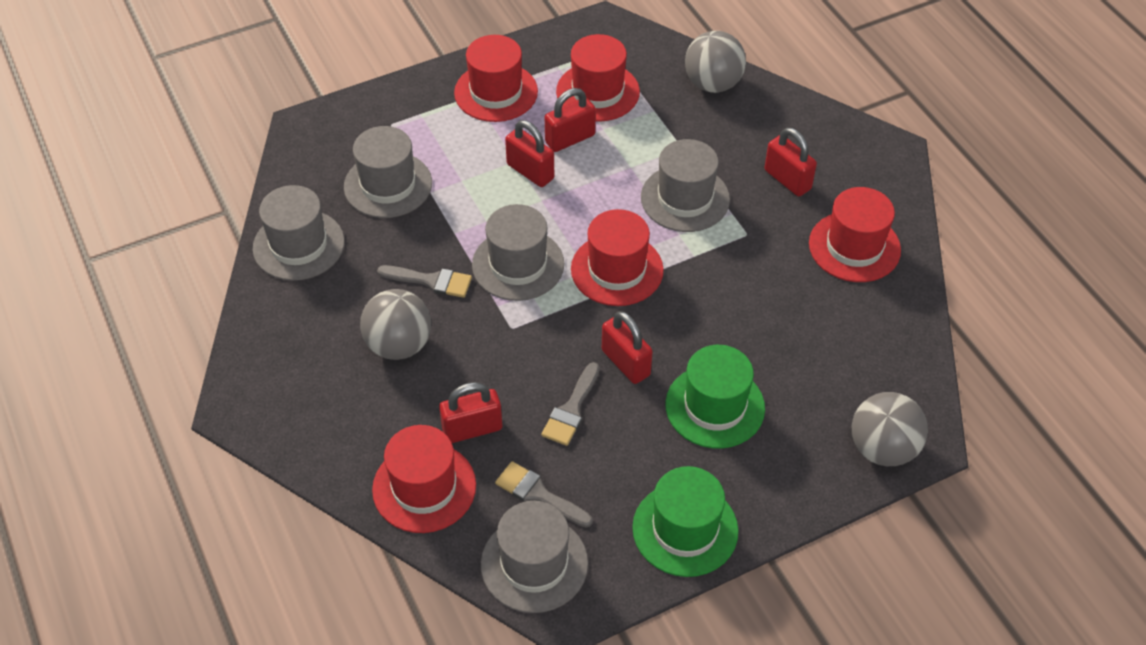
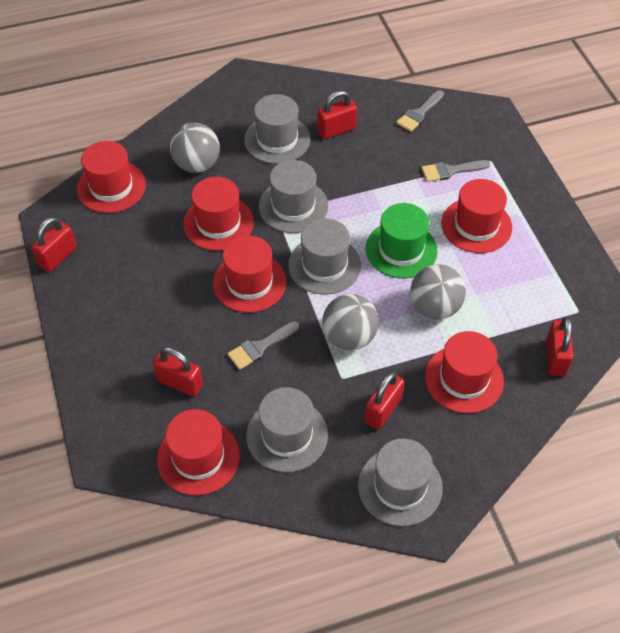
green hat: [632,466,738,577] [665,345,765,449] = 2 -> [366,203,438,279] = 1
red hat: [372,425,476,533] [454,35,538,122] [556,34,640,122] [571,209,664,306] [809,187,901,282] = 5 -> [77,141,146,213] [157,409,240,496] [183,177,254,251] [213,235,287,313] [425,331,504,413] [441,179,512,253] = 6

